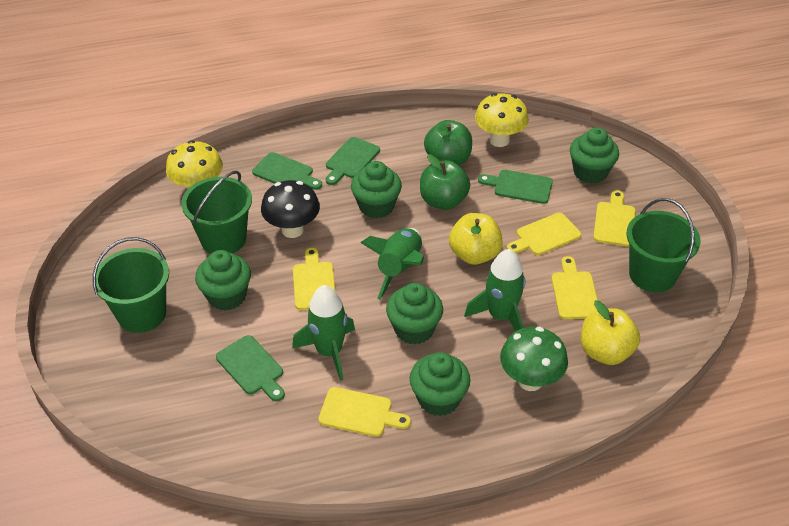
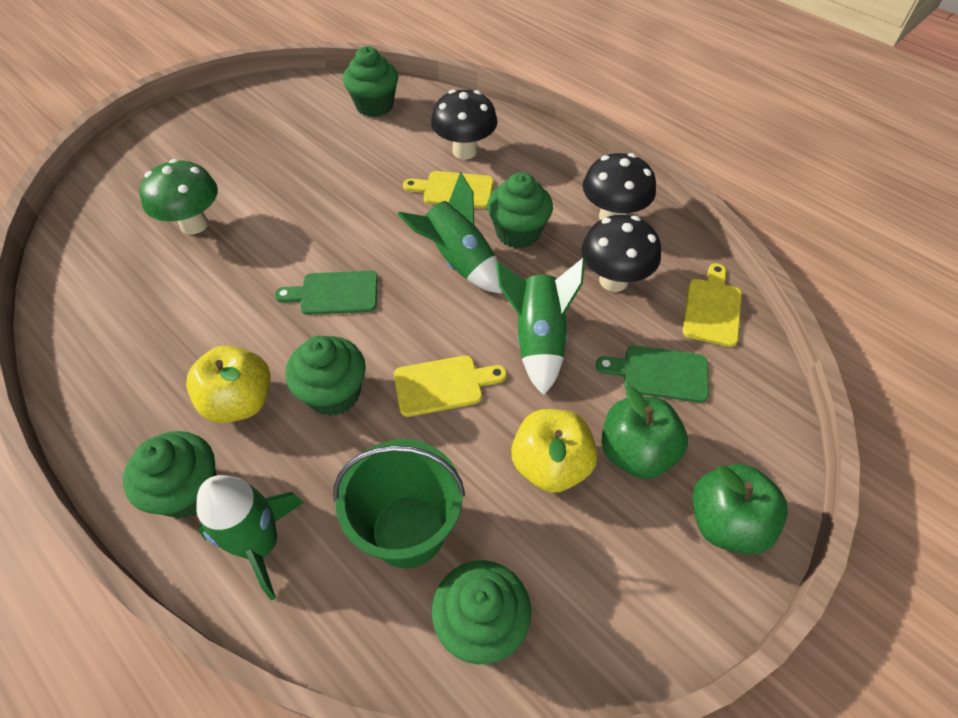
black mushroom: [261,180,320,238] = 1 -> [431,90,498,159] [582,153,656,220] [582,215,661,292] = 3
green bucket: [93,237,169,333] [181,171,252,254] [626,198,700,292] = 3 -> [333,439,465,568] = 1
green cutting board: [216,335,285,401] [252,152,322,190] [326,137,380,185] [478,170,553,204] = 4 -> [274,271,378,315] [596,345,709,403] = 2
yellow cutting board: [293,248,335,310] [319,387,411,437] [507,213,581,255] [551,256,598,319] [593,190,636,246] = 5 -> [394,355,507,417] [403,171,494,209] [683,263,742,347] = 3
yellow mushroom: [166,140,223,189] [475,93,529,147] = 2 -> none = 0

